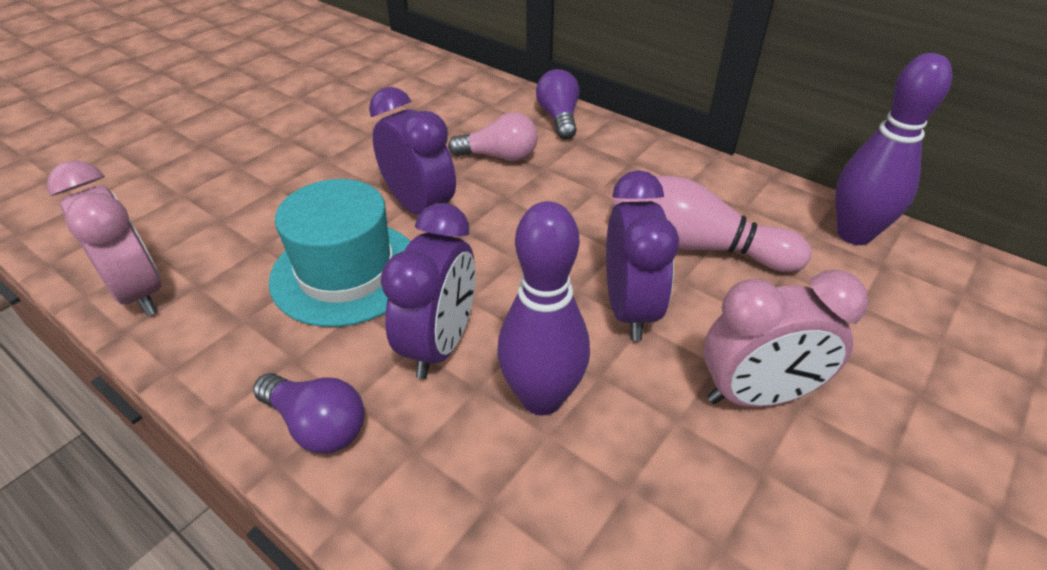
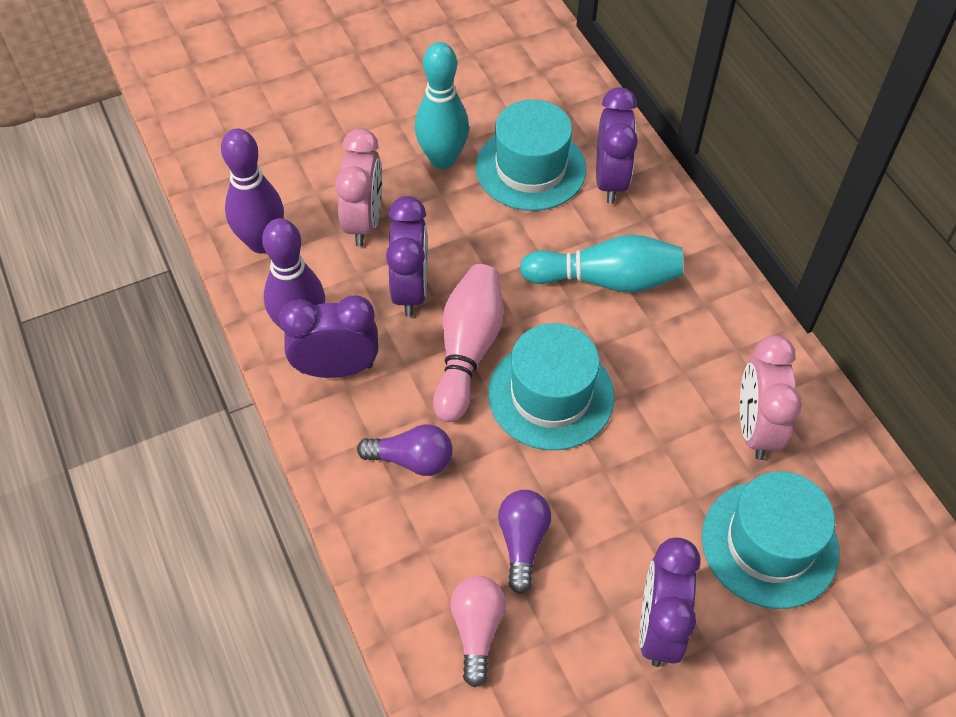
purple clock: [369,87,456,214] [381,203,475,379] [606,170,679,341] = 3 -> [279,295,378,378] [386,196,427,317] [596,87,638,204] [639,538,700,667] = 4
turquoise bowling pin: none = 0 -> [414,42,469,169] [520,235,683,293] = 2
turquoise hat: [269,179,411,327] = 1 -> [476,100,586,211] [488,323,614,450] [702,471,839,609] = 3

